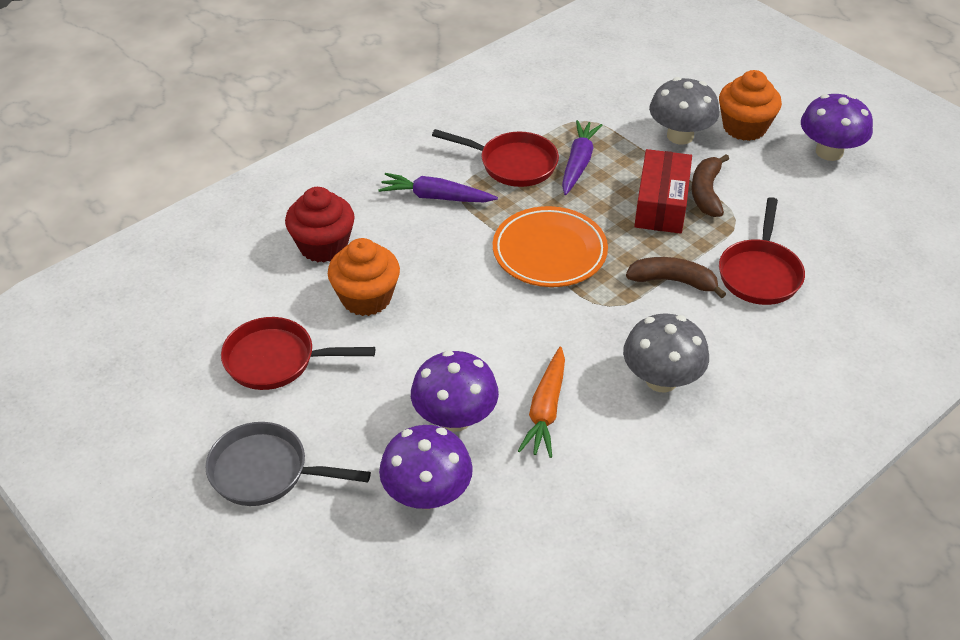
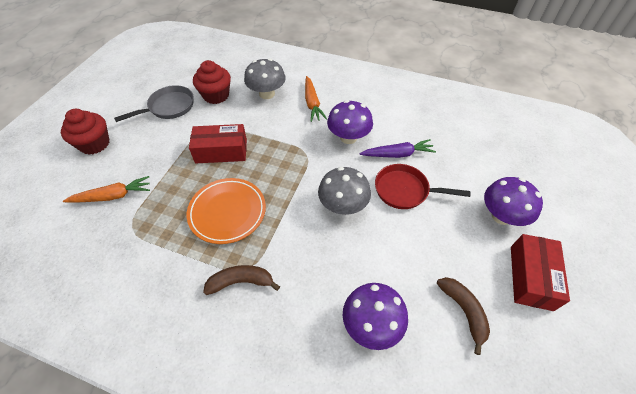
orange carrot: [518,347,565,458] = 1 -> [63,176,150,203] [305,76,327,122] = 2
orange cupcake: [328,238,400,316] [719,70,782,141] = 2 -> none = 0
purple carrot: [378,173,498,202] [562,120,602,195] = 2 -> [359,139,436,158] = 1
red box: [634,149,692,234] = 1 -> [189,124,247,163] [511,234,570,311] = 2
red cupcake: [285,187,355,262] = 1 -> [61,109,109,154] [193,60,231,104] = 2
red pan: [221,317,375,390] [432,129,559,187] [719,197,805,305] = 3 -> [375,164,471,209] = 1

